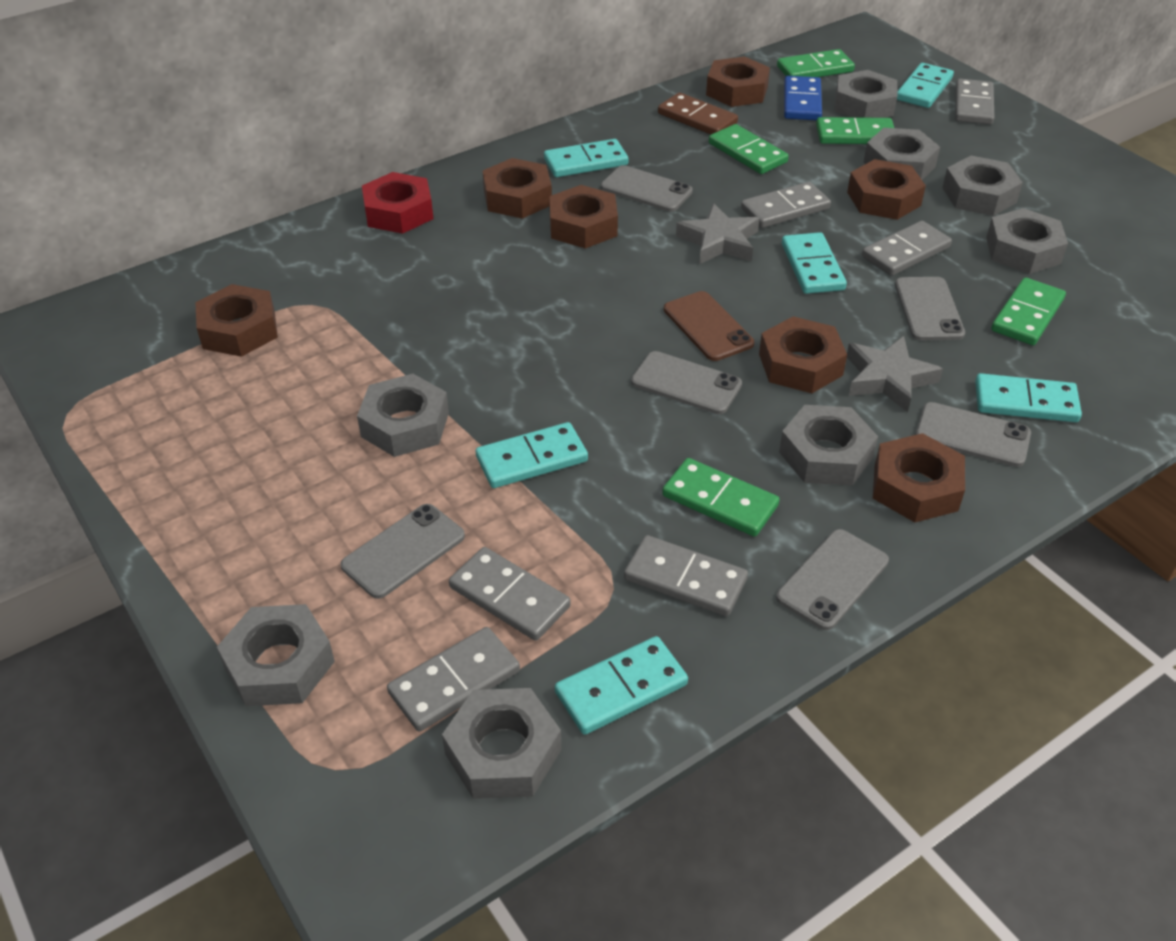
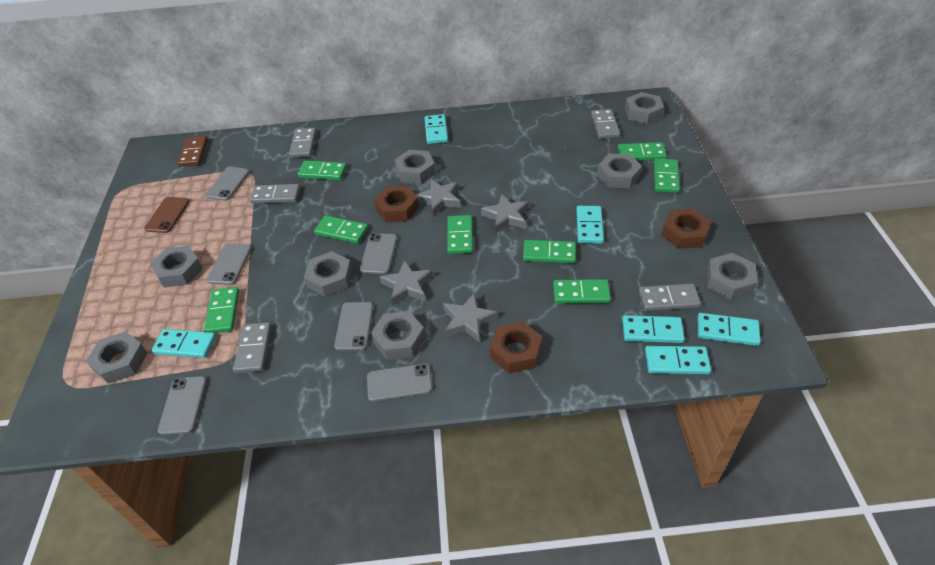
blue domino: [784,76,822,120] = 1 -> none = 0
brown nut: [195,284,278,357] [483,158,552,219] [549,185,618,249] [706,56,770,107] [759,316,847,393] [847,159,926,220] [873,433,965,522] = 7 -> [374,186,419,222] [490,321,542,373] [662,209,711,249] = 3
green domino: [662,458,780,537] [709,124,789,174] [777,49,855,77] [816,117,894,144] [991,277,1066,345] = 5 -> [204,287,239,333] [298,160,347,180] [314,215,368,244] [447,215,473,254] [523,240,576,263] [553,279,611,304] [618,142,667,161] [654,158,680,193] = 8
grey domino: [387,627,520,732] [449,547,571,641] [624,535,748,616] [741,182,831,228] [862,221,952,276] [955,79,994,125] = 6 -> [233,322,271,373] [250,184,300,204] [289,128,316,158] [591,109,620,139] [639,283,701,311] = 5
grey star: [676,203,760,264] [847,336,943,412] = 2 -> [380,260,433,305] [416,179,461,216] [443,293,498,342] [481,194,529,233] = 4
red nut: [362,172,433,234] = 1 -> none = 0

